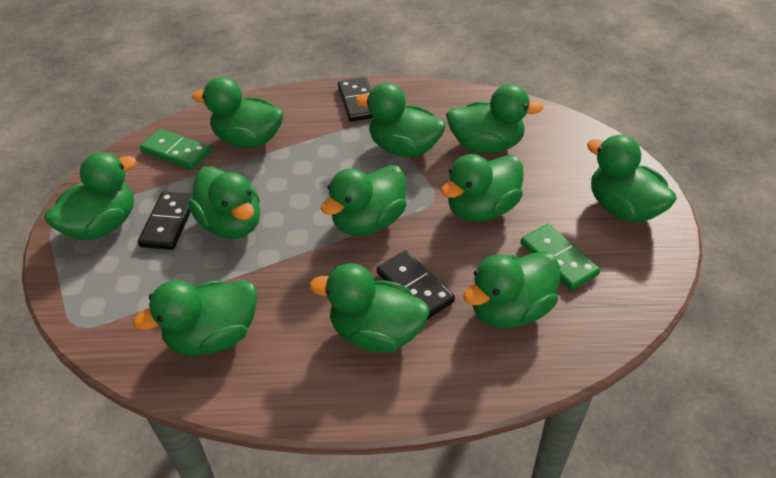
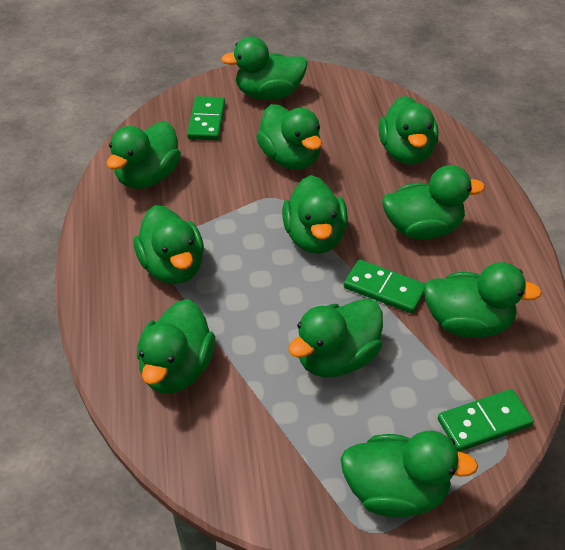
black domino: [138,192,193,250] [338,77,373,122] [377,251,455,320] = 3 -> none = 0
green domino: [140,129,211,170] [521,224,600,290] = 2 -> [187,96,225,140] [344,259,425,314] [438,389,534,452] = 3

